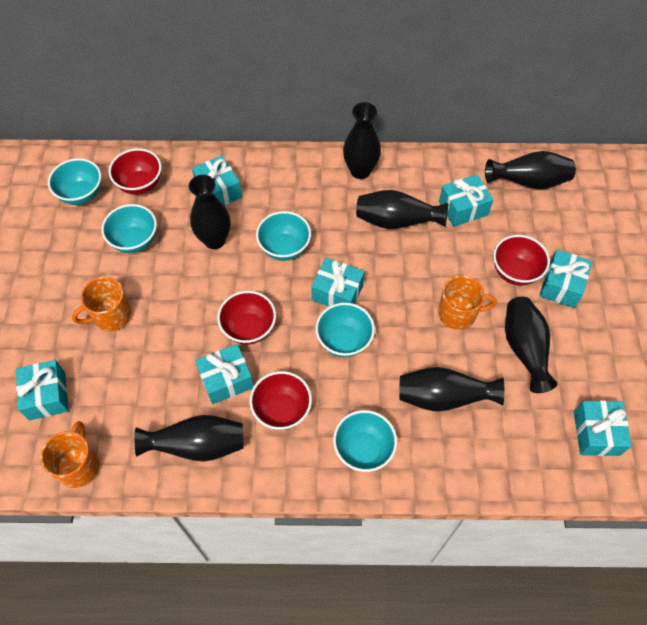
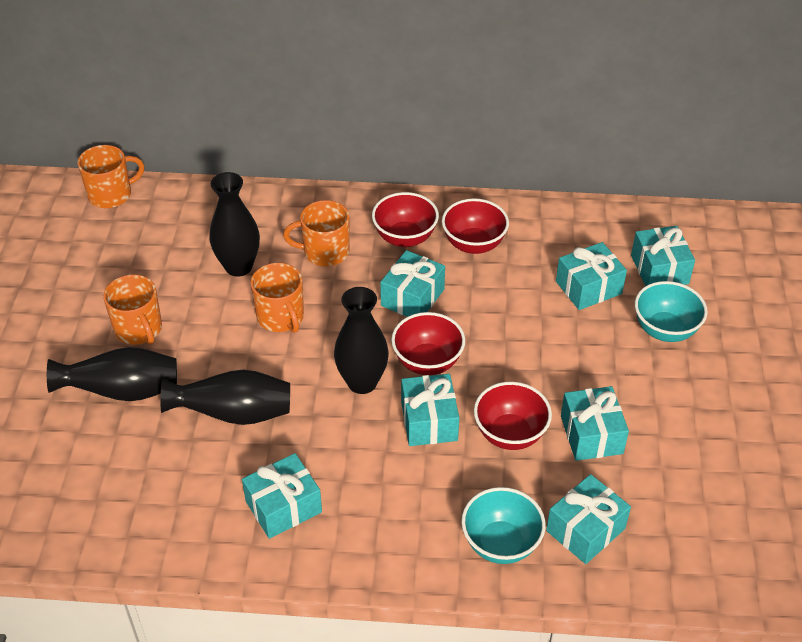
black vase: [135,415,244,462] [189,175,231,249] [343,102,381,179] [356,190,448,229] [399,367,504,412] [485,151,576,189] [505,297,558,393] = 7 -> [47,347,177,401] [161,370,290,425] [209,172,260,277] [334,287,389,394] = 4
orange mug: [40,421,99,488] [72,277,131,331] [438,275,497,330] = 3 -> [78,145,144,208] [103,274,162,345] [251,263,304,333] [283,200,349,266] = 4
turquoise bowl: [48,158,101,205] [101,204,157,253] [256,211,311,261] [315,302,375,357] [333,410,397,472] = 5 -> [461,487,546,564] [635,281,708,342] = 2

